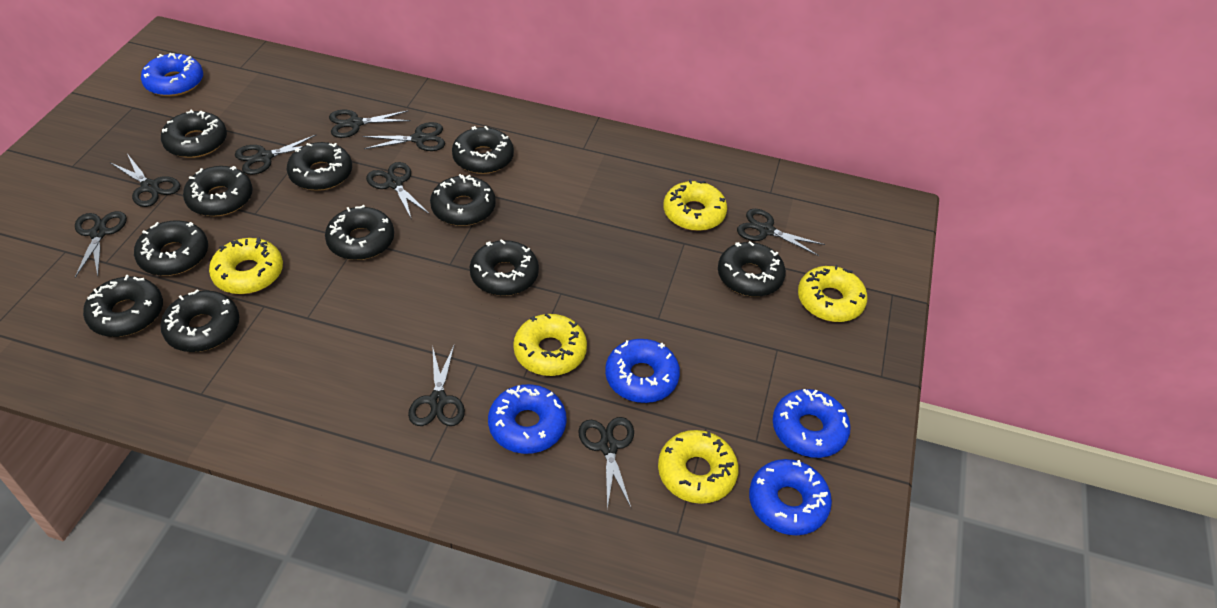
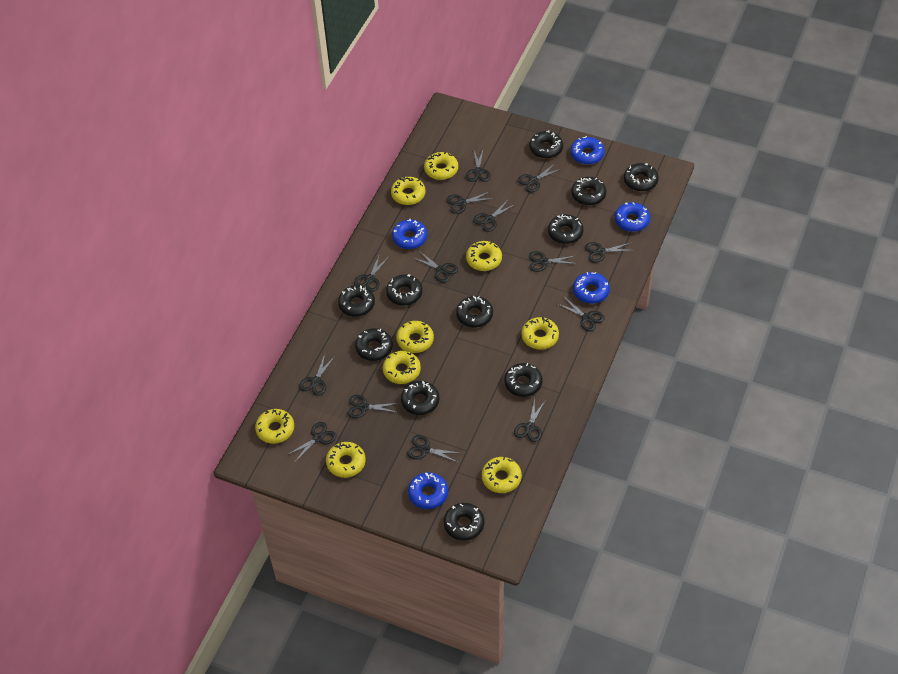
black scissors: [75,211,127,278] [111,155,180,207] [235,135,316,175] [329,110,411,138] [363,122,445,151] [366,162,429,220] [408,345,465,426] [578,417,634,509] [737,209,825,256] = 9 -> [287,422,336,463] [299,354,335,396] [348,395,399,418] [354,254,388,292] [407,435,460,462] [414,251,458,283] [446,191,494,214] [466,148,491,182] [473,200,516,232] [514,398,545,442] [518,164,561,192] [529,251,577,272] [558,297,605,331] [585,242,634,263] = 14
yellow donut: [209,237,283,294] [513,313,587,376] [658,430,739,504] [663,179,727,231] [798,265,868,322] = 5 -> [255,409,294,444] [326,442,366,478] [383,351,421,384] [391,177,425,205] [396,321,434,353] [424,152,458,180] [466,241,502,271] [482,457,522,493] [521,317,559,350] = 9

